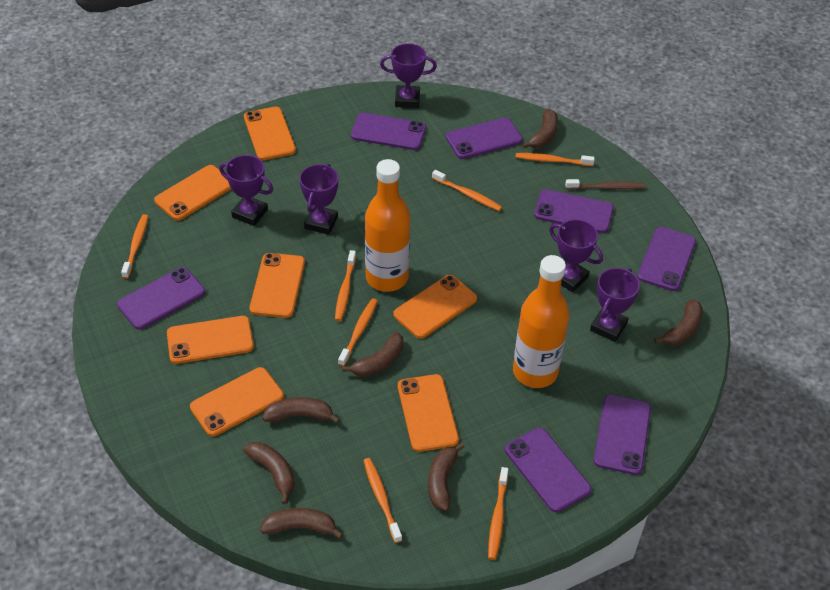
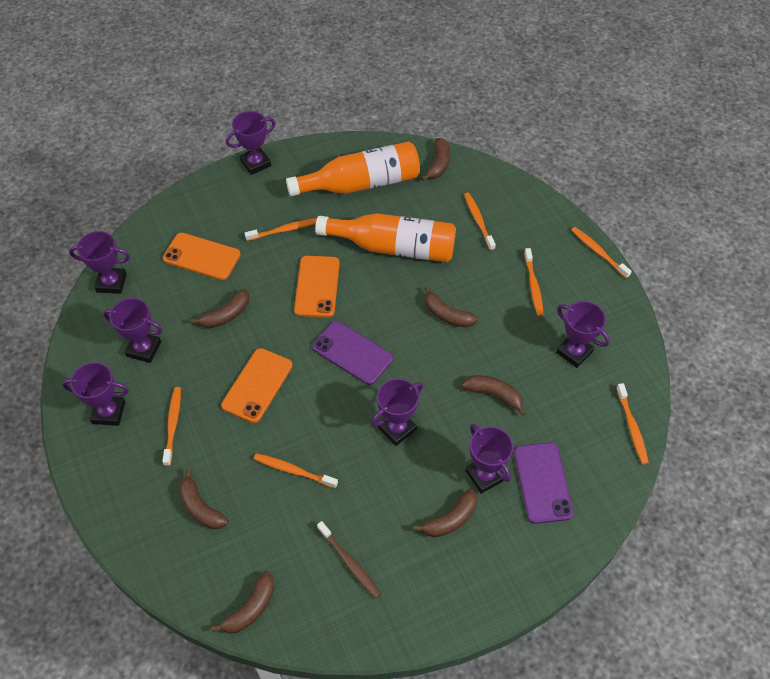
orange phone: [154,165,232,221] [167,316,254,364] [190,367,284,436] [244,107,296,160] [249,253,305,318] [393,275,477,339] [398,374,459,452] = 7 -> [163,233,241,280] [221,348,293,423] [294,256,340,318] = 3
purple phone: [117,267,205,330] [351,113,426,150] [446,118,523,159] [505,428,592,512] [534,189,614,233] [594,394,651,475] [637,227,696,291] = 7 -> [312,321,393,385] [514,442,574,524] = 2
purple trophy: [219,155,273,226] [299,164,338,235] [380,43,437,108] [549,219,603,292] [590,268,640,342] = 5 -> [62,362,129,426] [69,231,130,294] [103,298,163,363] [226,111,275,175] [372,378,423,446] [466,424,513,494] [556,301,610,368] = 7

